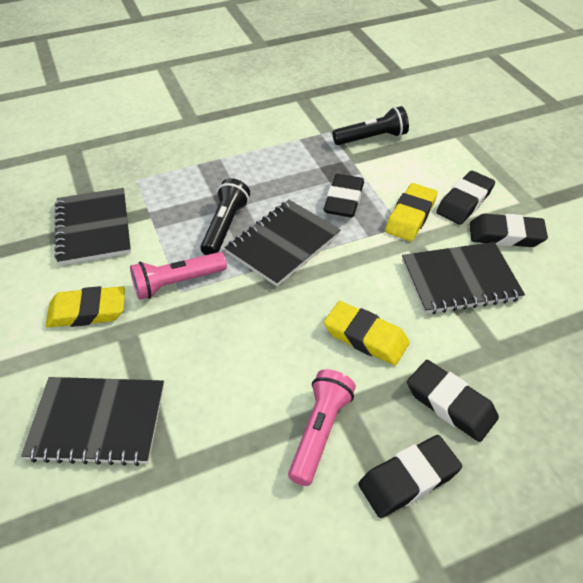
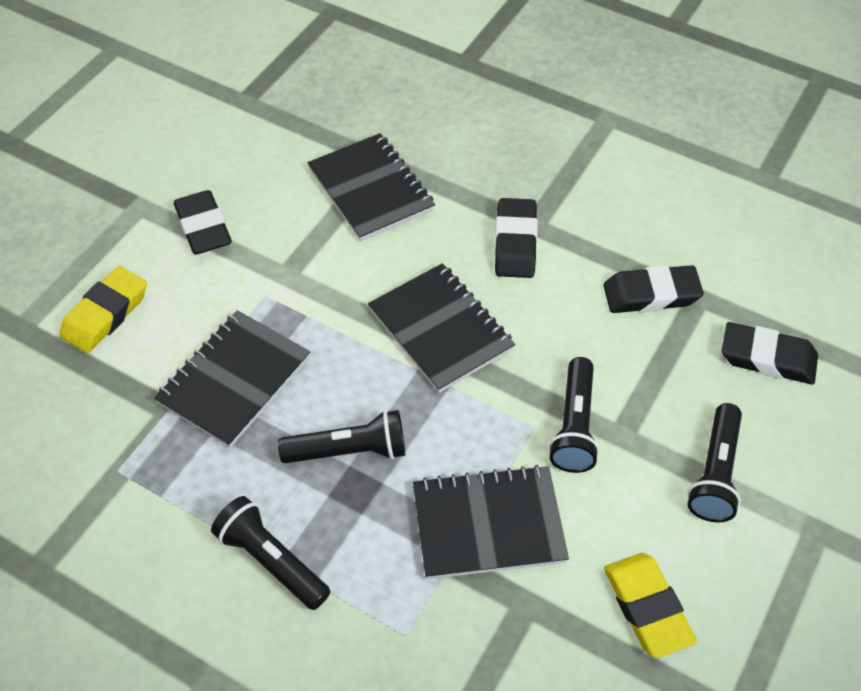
black eraser: [324,174,364,217] [358,435,462,518] [407,360,499,442] [436,171,495,225] [470,214,548,247] = 5 -> [174,190,232,255] [495,198,538,278] [603,265,704,313] [722,322,818,384] = 4
black flashlight: [200,178,250,255] [332,106,409,145] = 2 -> [211,496,331,610] [278,410,405,463] [549,357,599,473] [687,403,742,522] = 4
pink flashlight: [130,252,227,300] [288,369,356,486] = 2 -> none = 0
yellow eraser: [45,286,125,328] [324,301,409,366] [385,183,437,241] = 3 -> [59,266,147,353] [604,553,697,658] = 2

